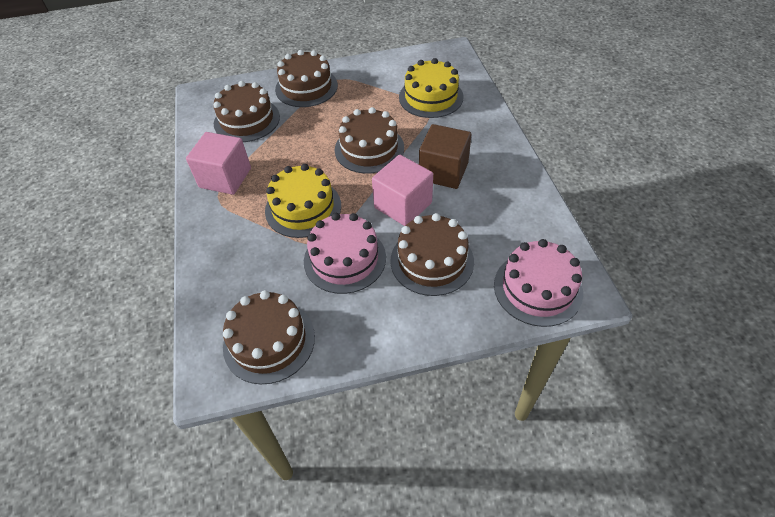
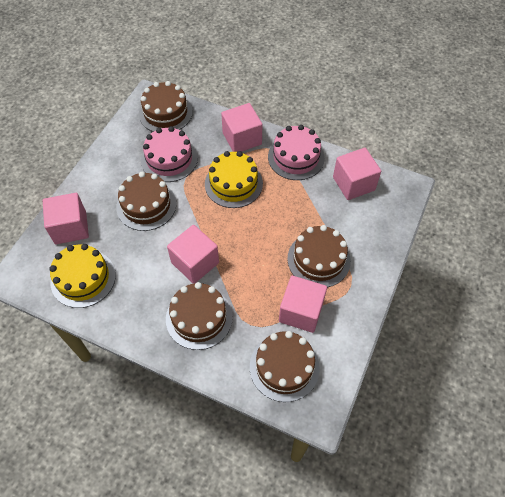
brown cube: [419,124,471,189] = 1 -> none = 0
pink cube: [186,132,251,195] [372,155,433,226] = 2 -> [43,193,89,244] [167,225,219,284] [221,103,262,152] [279,276,327,333] [333,148,381,200] = 5

